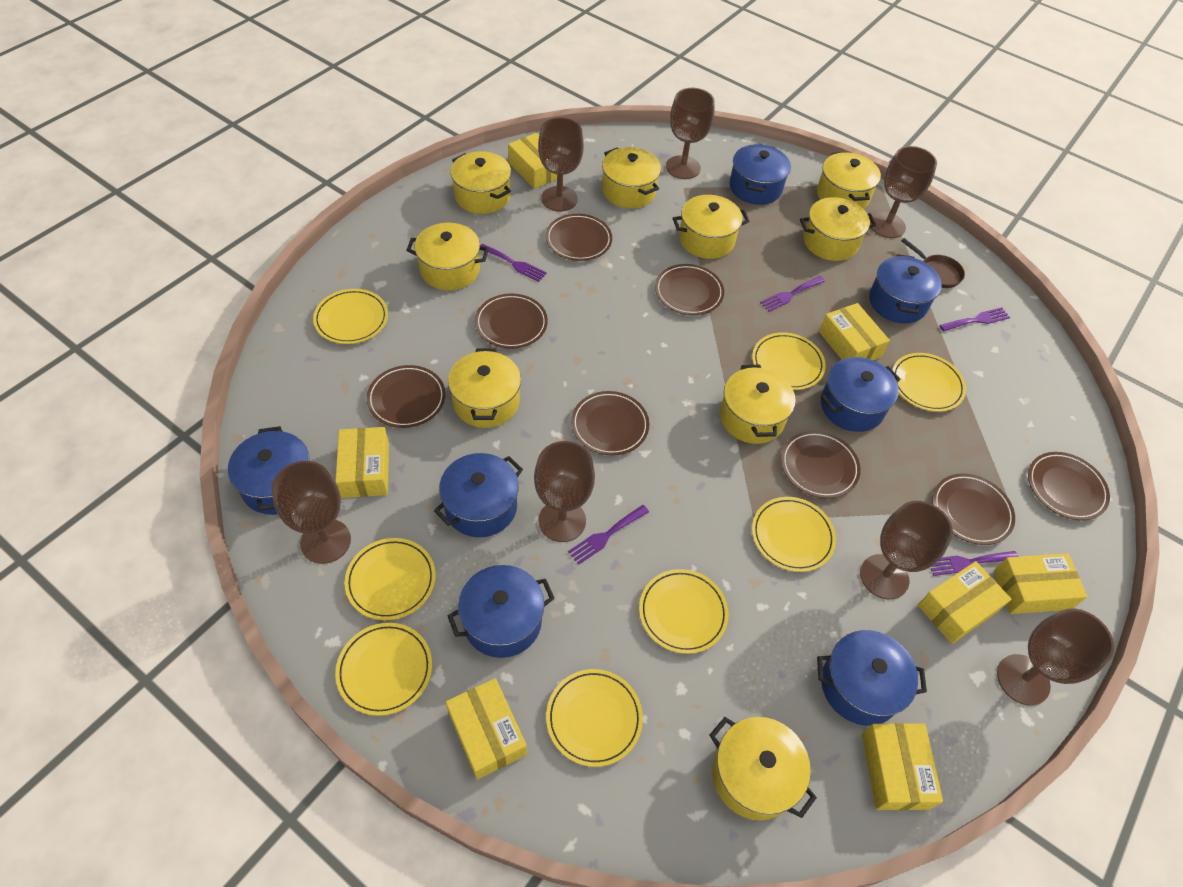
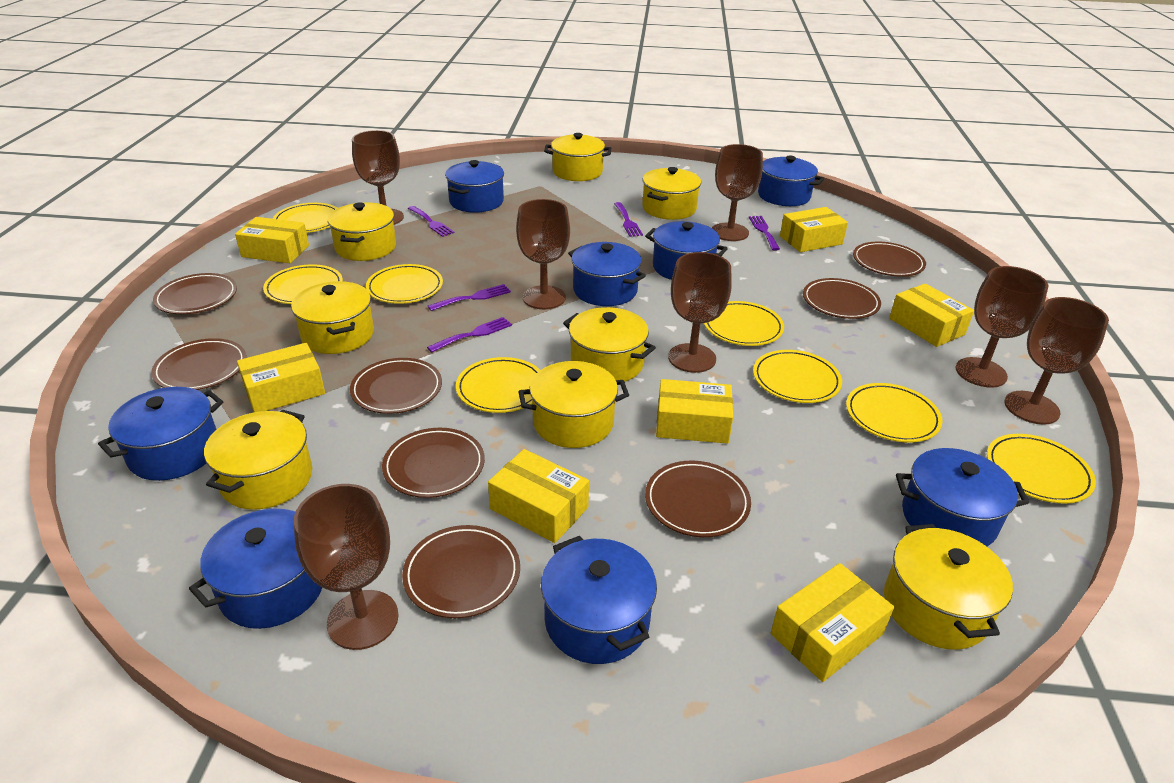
blue pot: [228,426,310,515] [434,453,523,537] [448,565,555,658] [729,144,791,205] [817,630,927,726] [821,357,901,432] [869,254,942,324] = 7 -> [98,387,223,481] [189,509,322,629] [445,160,504,213] [541,536,657,664] [568,242,646,306] [645,221,728,280] [758,156,824,206] [896,448,1029,546] = 8
brown pan: [901,238,965,288] = 1 -> none = 0
yellow pot: [406,223,489,290] [448,349,521,428] [450,151,511,214] [602,147,661,208] [673,195,750,259] [709,717,817,820] [720,365,796,444] [800,197,876,261] [817,152,881,209] = 9 -> [204,410,312,510] [291,281,374,354] [327,202,396,261] [518,361,629,448] [544,133,611,181] [563,307,656,382] [642,167,701,220] [884,524,1013,650] = 8

